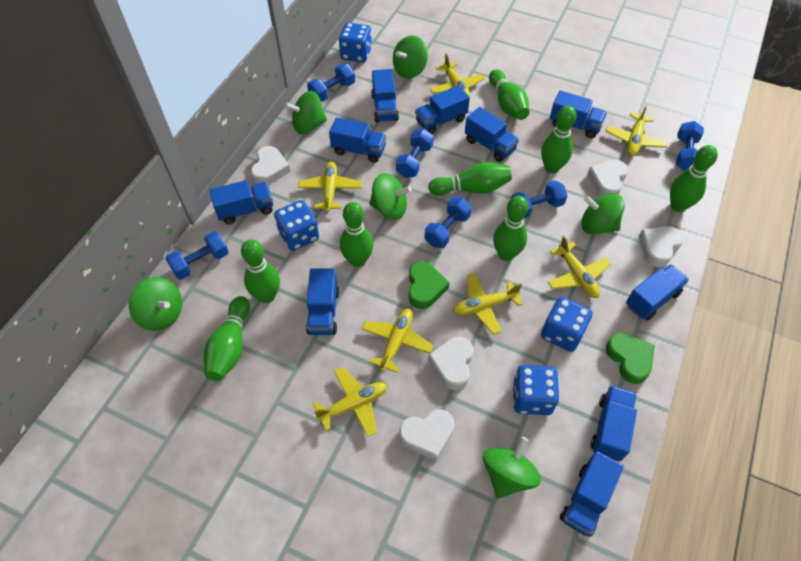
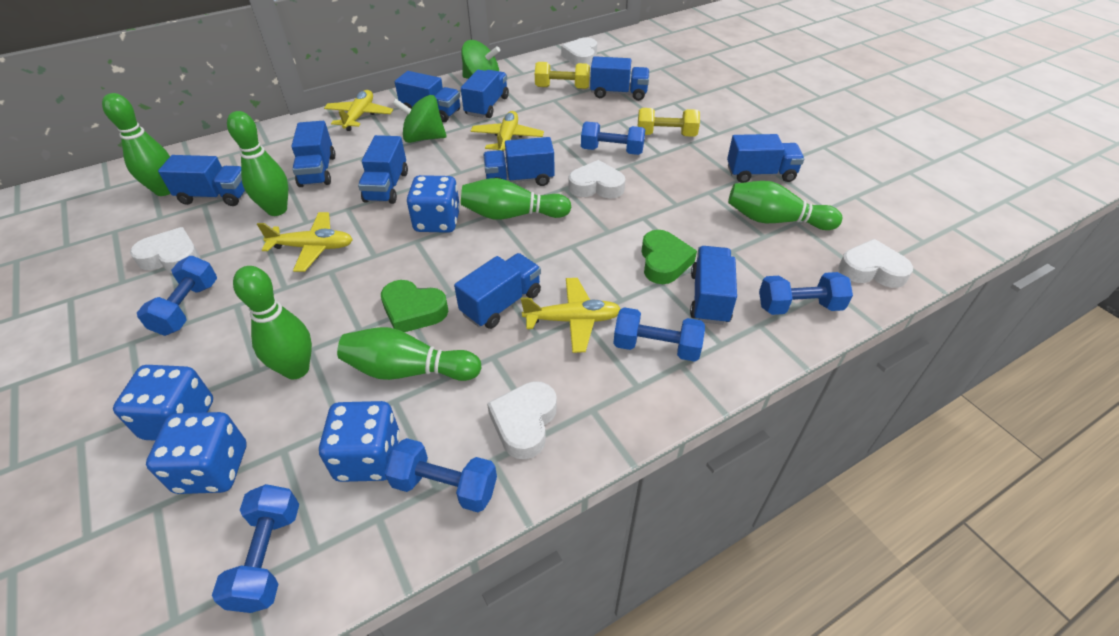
green bowling pin: [204,296,250,381] [241,240,280,303] [340,202,373,267] [428,162,512,196] [489,69,529,120] [493,196,528,261] [541,105,577,173] [670,145,718,212] = 8 -> [102,93,171,196] [227,111,288,216] [233,266,312,379] [337,327,482,381] [461,178,572,220] [728,181,842,230] = 6
green spinning top: [128,277,182,331] [285,91,327,134] [369,173,412,220] [393,35,428,79] [483,437,541,498] [581,193,625,234] = 6 -> [392,95,446,143] [461,40,500,79] = 2
yellow dumbbell: none = 0 -> [535,62,590,89] [638,108,700,137] = 2
yellow plane: [298,161,362,212] [313,367,387,437] [361,309,433,373] [430,53,485,97] [453,273,522,335] [548,236,611,298] [605,104,668,156] = 7 -> [257,212,353,272] [324,90,393,131] [471,111,544,152] [521,278,621,353] = 4

